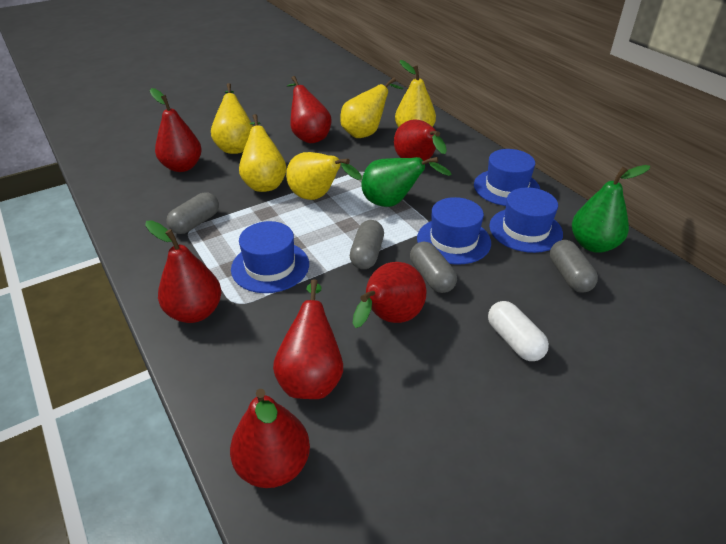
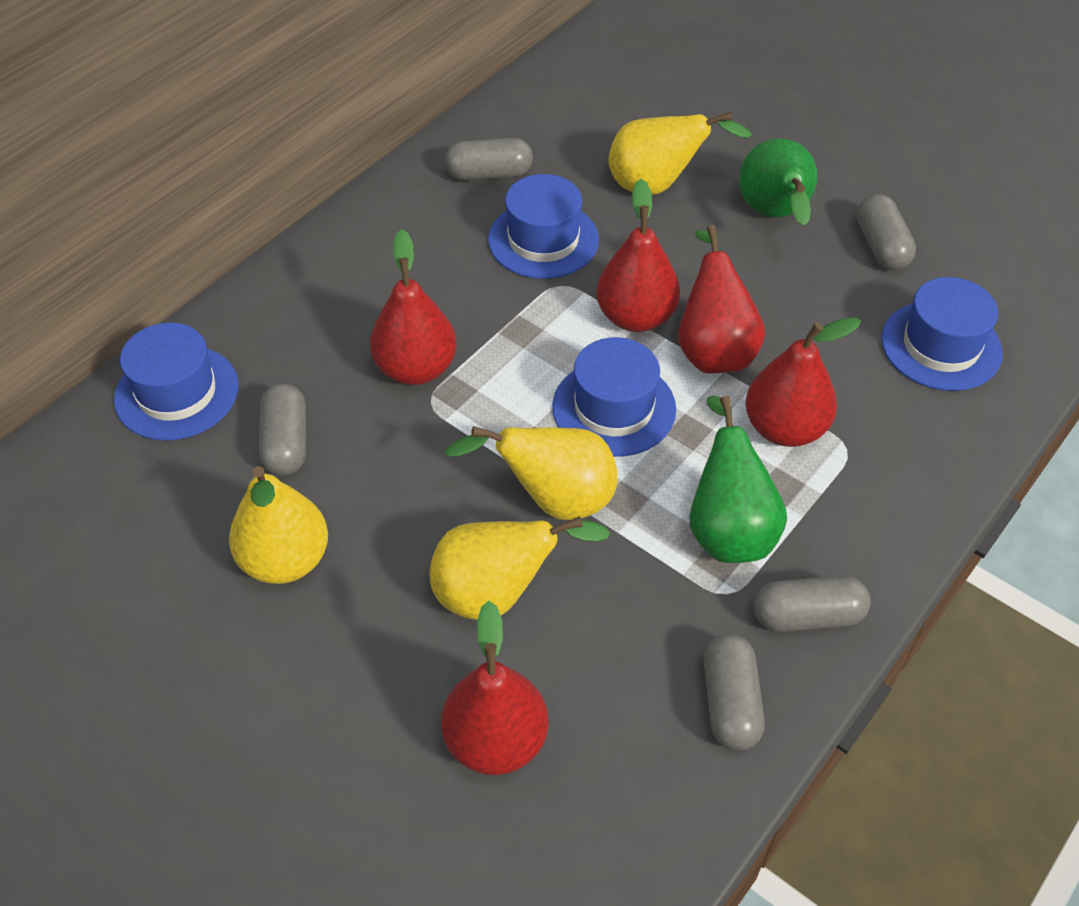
grey capsule: [166,192,219,234] [350,220,384,269] [410,242,457,293] [550,240,598,293] = 4 -> [259,383,306,476] [445,138,533,181] [703,634,765,751] [753,576,871,632] [857,194,916,270] = 5
red pear: [145,220,221,323] [150,88,202,172] [230,389,310,488] [273,279,343,399] [287,76,331,143] [353,262,426,328] [394,120,447,161] = 7 -> [370,229,457,385] [441,601,548,775] [596,179,680,332] [678,225,765,374] [746,317,861,447] = 5
white capsule: [488,301,549,361] = 1 -> none = 0
yellow pear: [211,83,253,154] [239,114,287,192] [286,152,362,200] [340,77,403,138] [395,60,436,128] = 5 -> [229,466,328,584] [430,516,610,620] [444,426,618,520] [609,112,752,195] = 4

